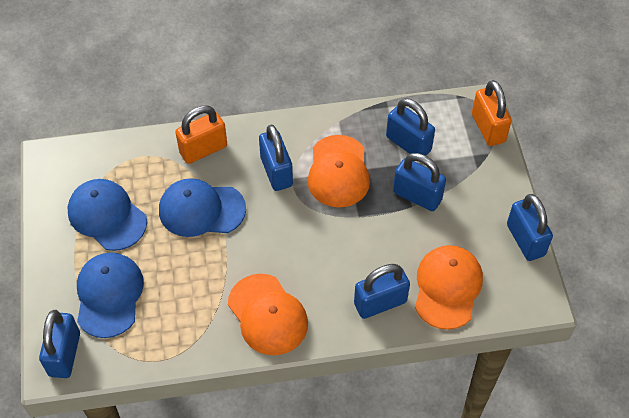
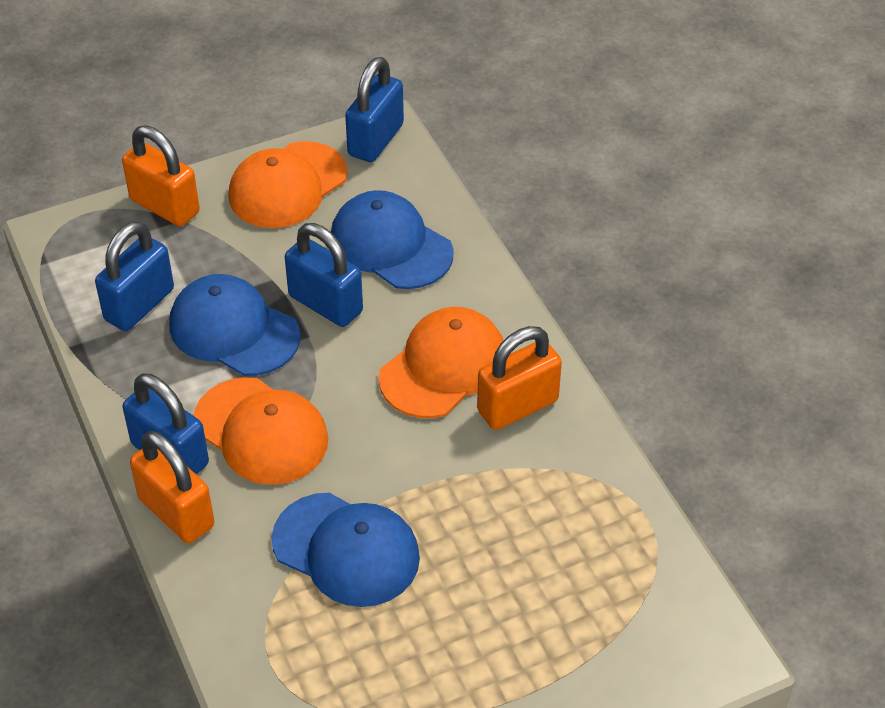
blue padlock: [39,310,80,378] [259,124,293,191] [354,264,410,319] [386,98,435,155] [393,153,446,211] [507,194,553,261] = 6 -> [95,221,174,331] [123,373,209,475] [285,223,363,327] [345,57,404,162] = 4
orange padlock: [175,106,227,164] [472,80,512,146] = 2 -> [122,125,200,226] [130,431,214,543] [477,326,562,430] = 3

